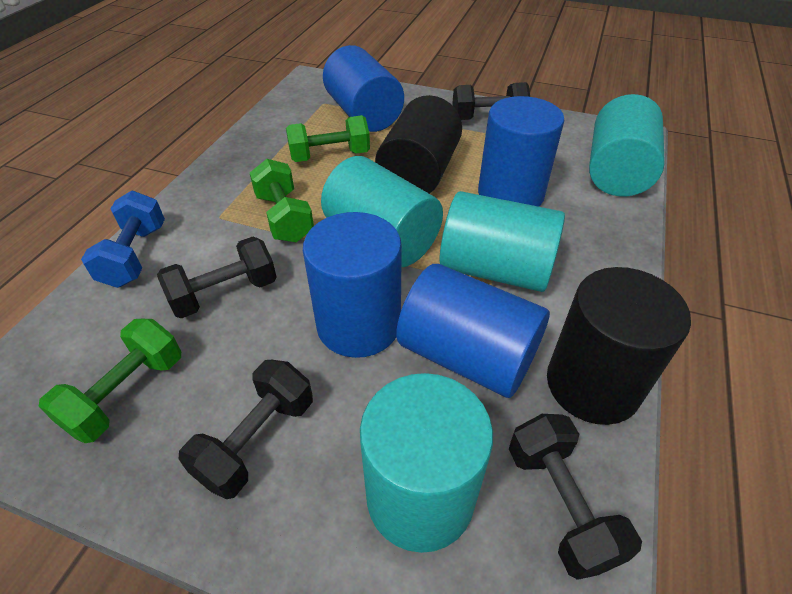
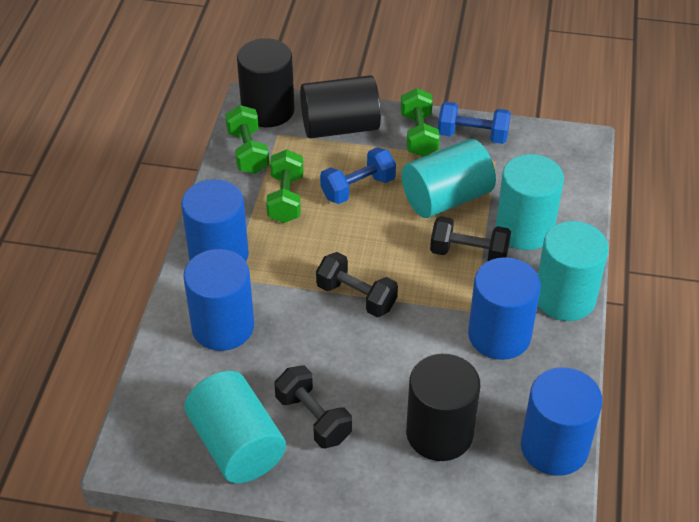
black cylinder: [375,95,462,194] [547,267,691,425] = 2 -> [237,38,295,127] [300,75,381,139] [406,354,480,461] = 3
black dumbbell: [157,237,276,319] [179,360,313,499] [452,82,530,120] [509,414,642,580] = 4 -> [274,366,352,448] [316,252,398,317] [430,216,511,261] = 3
blue dumbbell: [81,191,165,288] = 1 -> [320,147,396,204] [438,102,511,144] = 2

